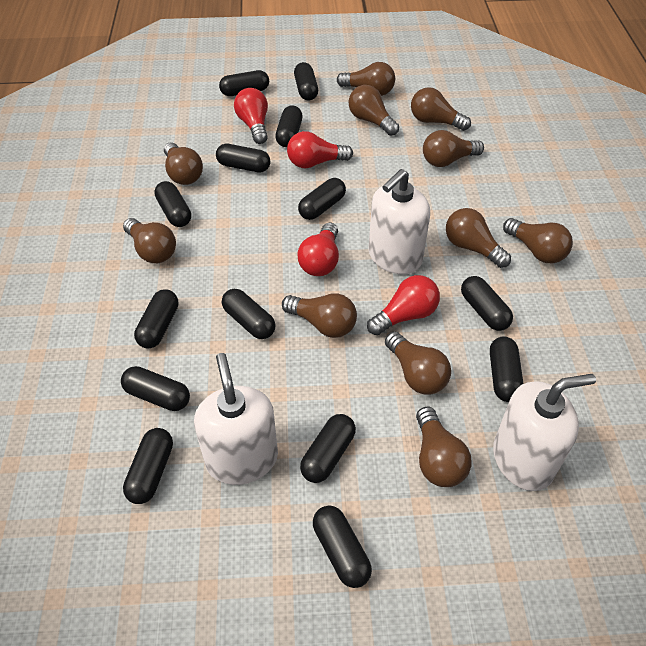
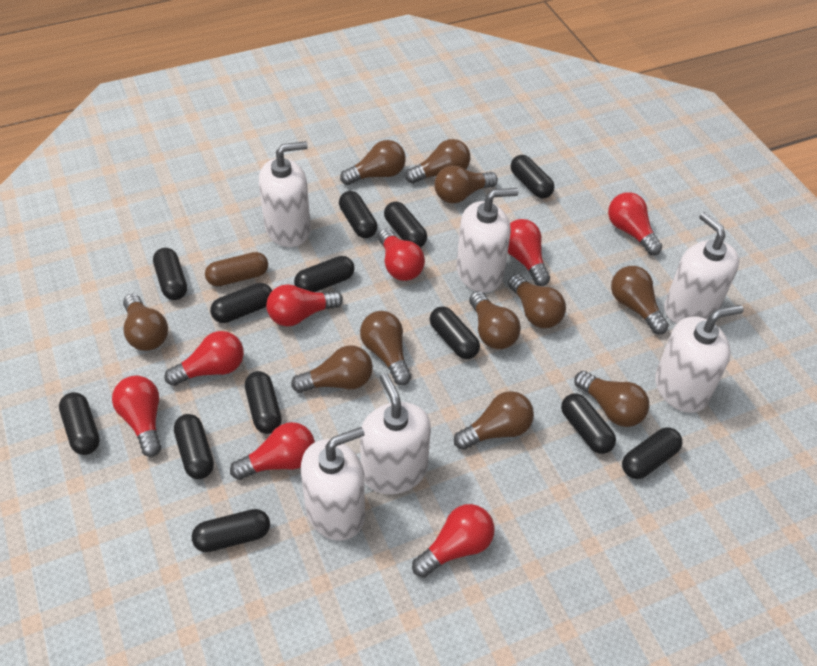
black capsule: [121,366,190,411] [123,428,173,504] [134,289,178,348] [154,181,191,227] [216,144,271,173] [219,70,269,96] [222,289,276,339] [275,105,303,147] [294,62,318,100] [298,178,346,220] [300,414,356,483] [313,506,372,588] [461,276,513,331] [490,336,524,402] = 14 -> [59,392,100,455] [153,248,187,300] [174,414,214,479] [192,509,270,552] [210,283,272,323] [245,371,282,434] [294,256,354,292] [339,191,377,238] [384,202,427,247] [430,306,480,359] [511,155,554,199] [561,393,616,454] [622,427,682,479] = 13
brown capsule: none = 0 -> [205,252,268,286] = 1
red light bulb: [234,88,268,144] [287,131,353,168] [297,223,339,276] [367,275,440,335] = 4 -> [112,376,161,457] [164,331,244,386] [230,422,315,480] [266,284,343,326] [378,229,425,281] [412,504,494,577] [508,219,550,286] [608,192,662,255] = 8
white soap dispenser: [194,353,278,485] [368,169,430,274] [493,374,596,491] = 3 -> [259,141,311,247] [301,427,365,541] [360,373,431,494] [456,188,518,293] [655,305,744,413] [664,212,739,324] = 6

